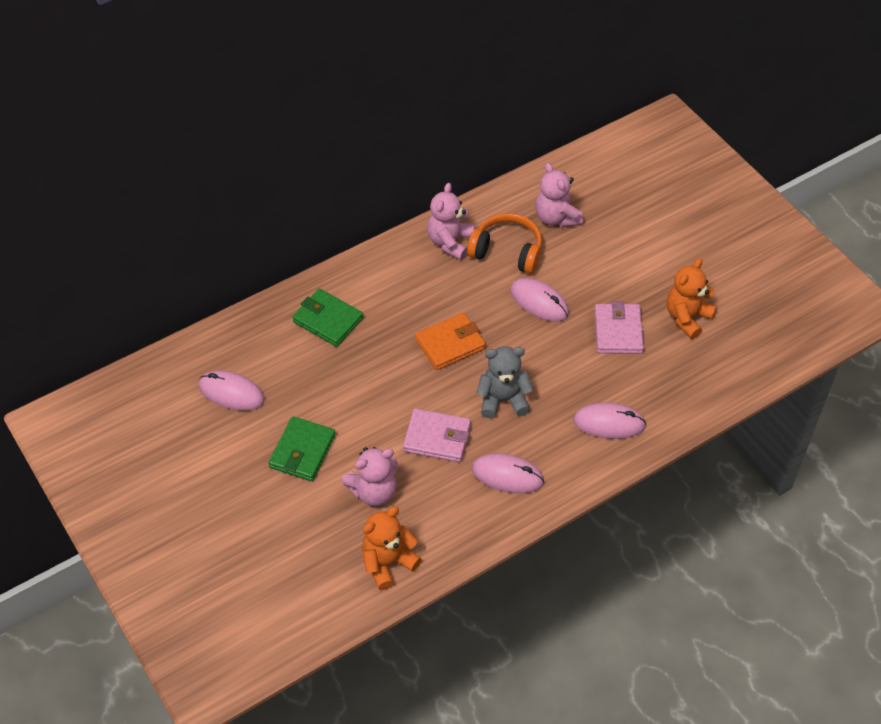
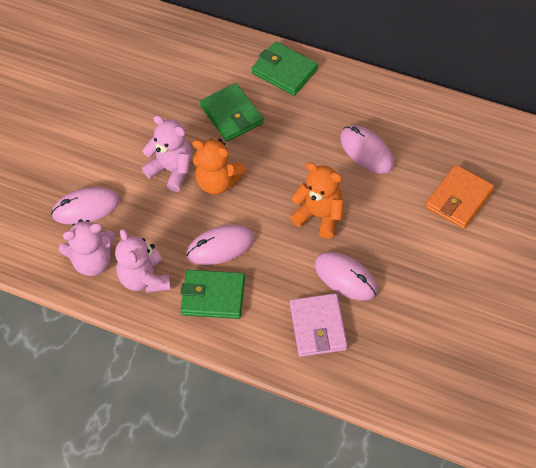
green wallet: [268,416,336,481] [292,289,363,347] = 2 -> [181,270,245,319] [200,83,264,142] [252,42,318,96] = 3
grey teddy bear: [476,346,534,418] = 1 -> none = 0
orange headphones: [467,213,542,274] = 1 -> none = 0
pink wallet: [403,409,471,462] [595,301,644,354] = 2 -> [290,293,347,357] = 1

